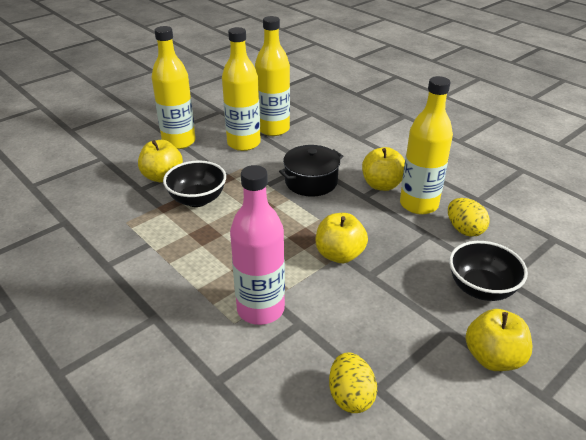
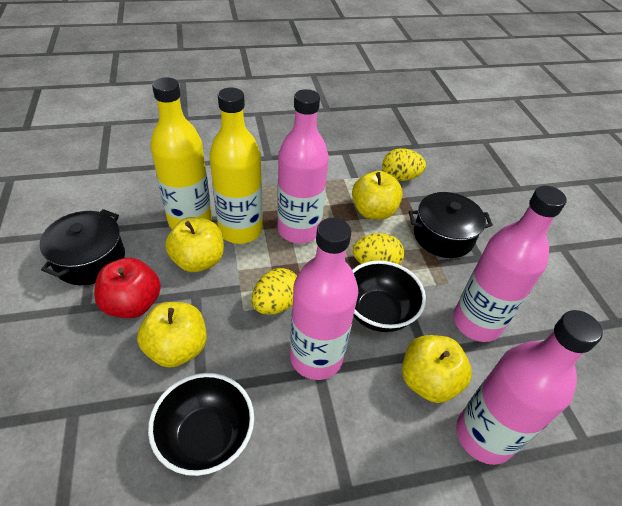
black pot: [279,145,343,197] = 1 -> [40,209,125,285] [409,192,493,258] = 2
pink bottle: [230,165,285,325] = 1 -> [277,89,329,244] [290,218,358,380] [453,186,567,342] [456,310,603,465] = 4
red apple: none = 0 -> [94,258,161,318] = 1
yellow bottle: [152,26,196,149] [222,27,261,151] [255,16,290,136] [400,76,453,215] = 4 -> [150,77,212,229] [209,88,263,244] = 2
yellow egg: [329,353,377,413] [448,198,489,237] = 2 -> [252,268,297,315] [353,233,404,265] [382,148,426,181] = 3

